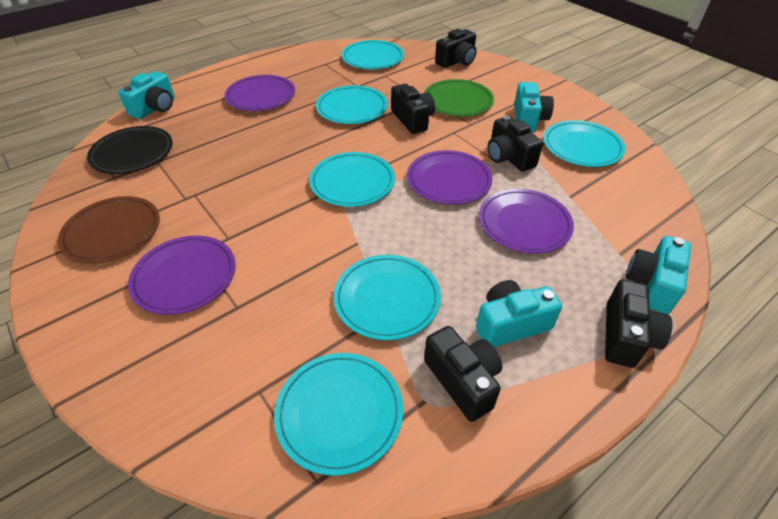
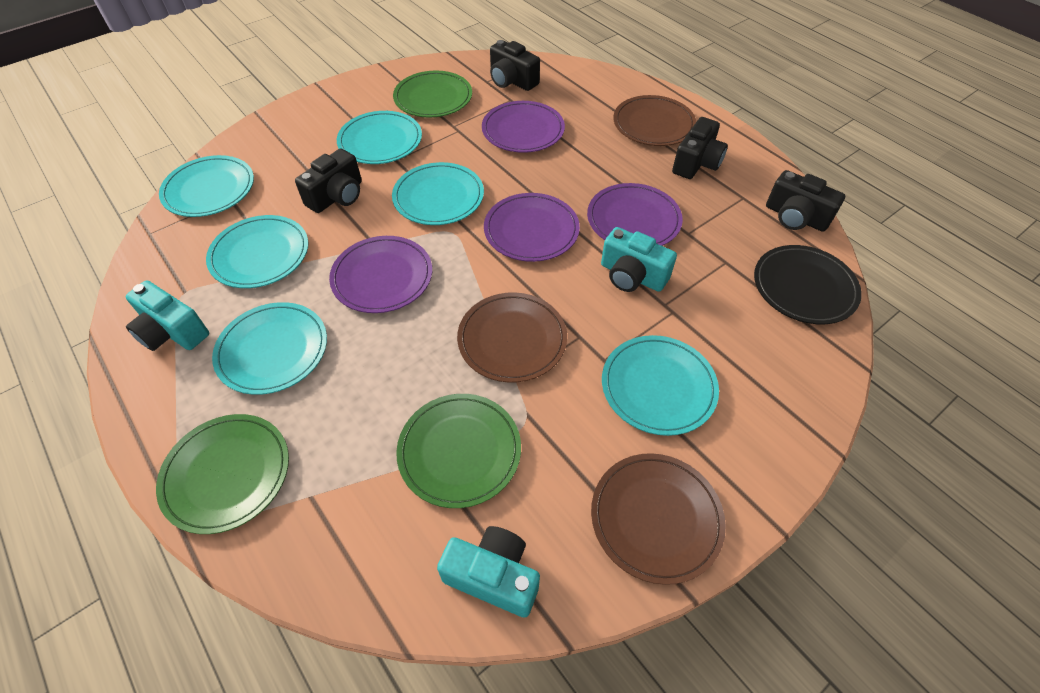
black camera: [391,84,435,134] [424,326,502,422] [435,29,477,68] [487,116,543,172] [605,280,672,368] = 5 -> [295,148,362,213] [490,40,540,91] [672,117,728,179] [766,170,845,232] = 4
brown plate: [58,196,160,263] = 1 -> [457,292,567,383] [591,453,726,585] [613,95,696,146] = 3
green plate: [424,79,494,117] = 1 -> [156,414,289,534] [393,71,472,118] [396,394,521,508] = 3
turquoise camera: [118,71,175,119] [476,280,562,347] [514,82,554,132] [626,236,691,314] = 4 -> [126,280,209,351] [437,526,540,618] [601,227,677,292] = 3

